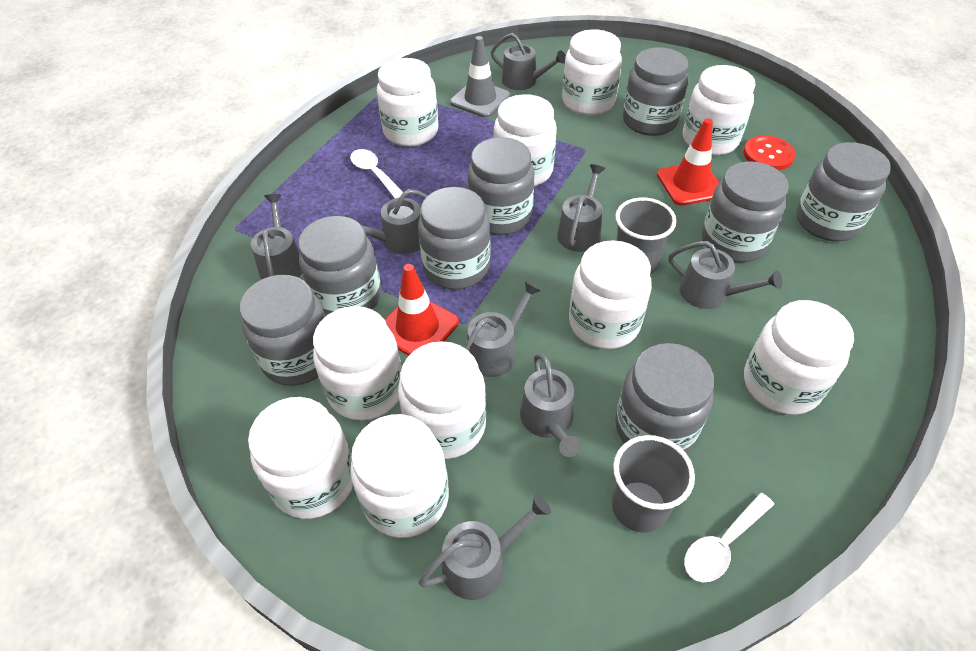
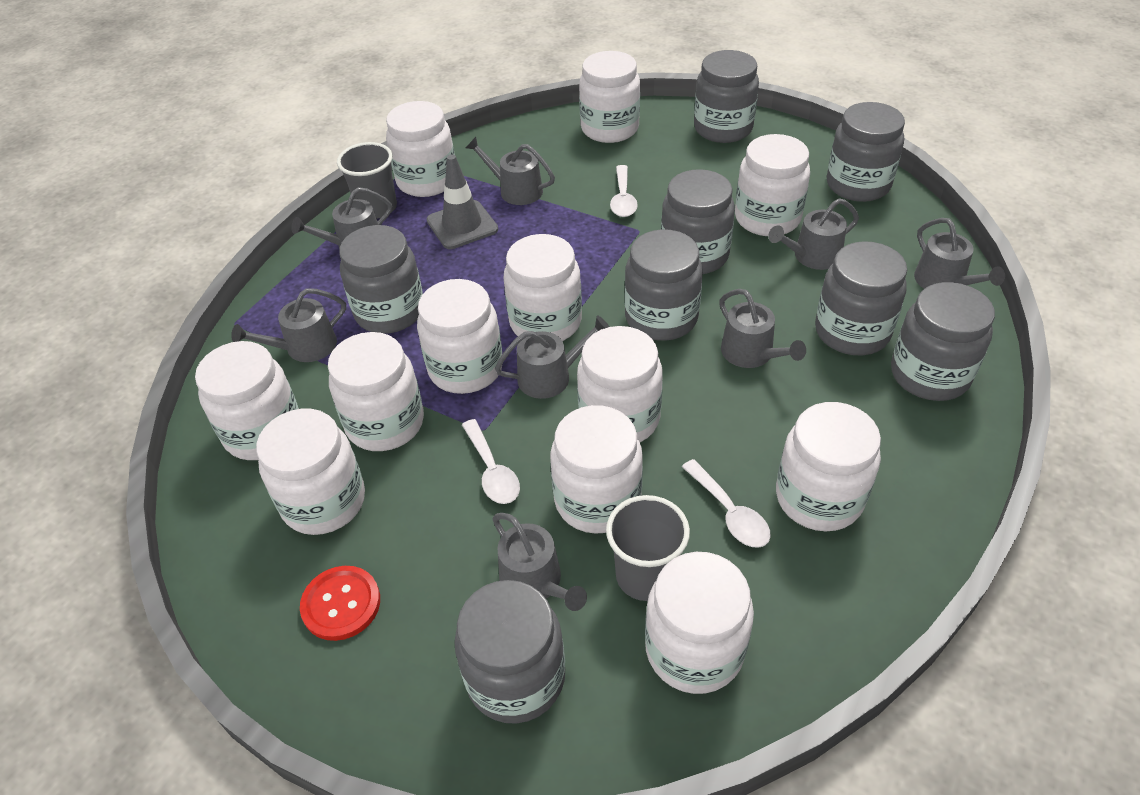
red traffic cone: [385,264,459,356] [657,119,719,206] = 2 -> none = 0
white jar: [248,397,353,519] [313,306,402,420] [350,414,449,538] [377,58,439,147] [398,341,486,459] [494,94,557,186] [562,29,622,116] [569,240,652,349] [683,65,755,155] [744,300,854,415] = 10 -> [195,341,299,460] [256,409,365,535] [328,332,424,451] [386,101,455,197] [417,279,503,394] [503,234,582,341] [550,405,643,534] [577,326,663,442] [579,51,640,143] [645,552,754,694] [735,134,810,236] [776,402,881,531] = 12
white spoon: [350,149,403,199] [684,493,774,582] = 2 -> [462,419,520,504] [610,165,638,217] [682,459,771,548] = 3

